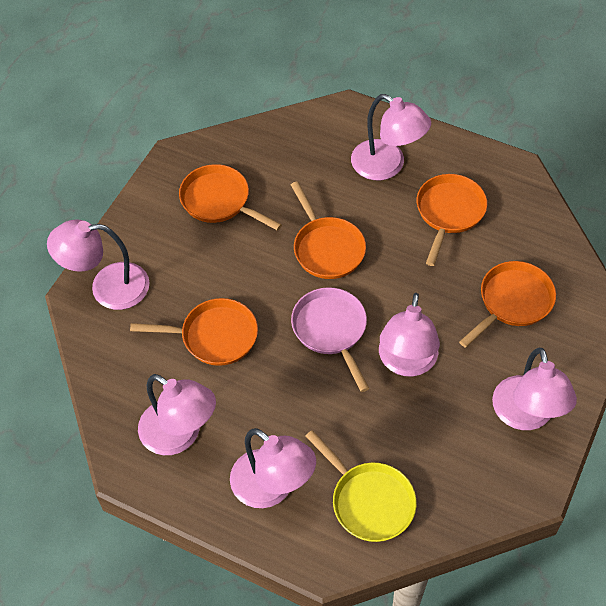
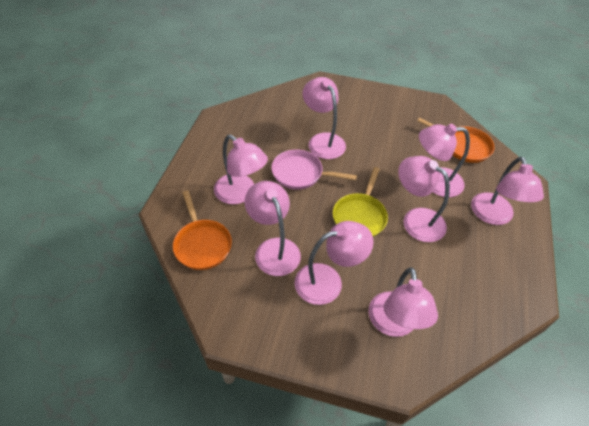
orange pan: [130,298,258,366] [179,164,282,231] [291,181,366,279] [417,174,487,266] [459,261,556,348] = 5 -> [173,191,232,270] [417,118,495,163] = 2
pink lamp: [47,219,150,310] [138,374,216,455] [230,428,316,508] [351,94,431,180] [379,293,440,376] [492,348,577,430] = 6 -> [214,135,268,205] [245,181,301,276] [295,221,374,305] [302,77,346,159] [369,268,438,337] [398,156,450,242] [419,124,470,197] [471,156,544,225] = 8

